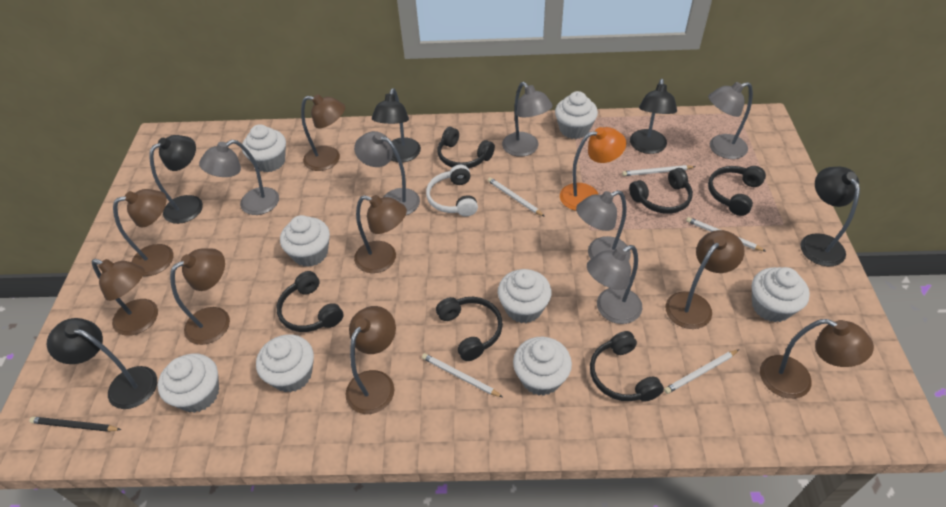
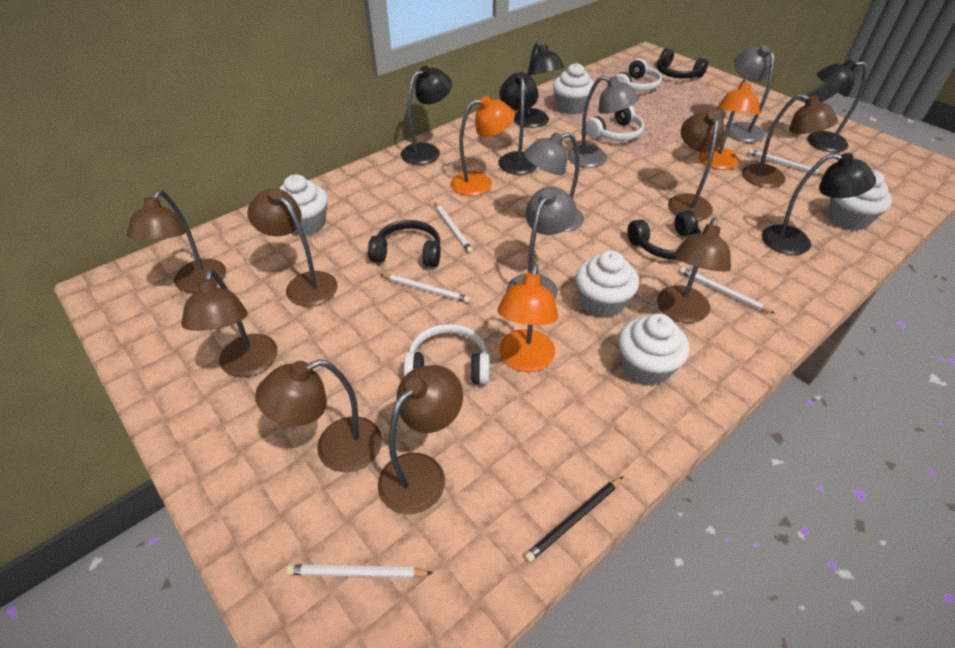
black headphones: [277,271,344,332] [436,297,503,361] [437,127,495,168] [590,331,664,402] [629,168,693,214] [708,166,766,216] = 6 -> [368,220,441,267] [627,210,702,260] [656,48,708,79] = 3
grey lamp: [199,140,279,215] [354,131,420,216] [502,82,553,157] [576,190,631,261] [587,245,642,324] [708,82,753,159] = 6 -> [507,187,577,300] [524,132,584,232] [568,76,639,168] [728,45,775,143] = 4
orange lamp: [560,127,626,211] = 1 -> [451,96,515,196] [498,264,558,372] [698,78,760,170] = 3
white cupcake: [158,353,219,413] [242,124,286,172] [256,334,314,393] [280,215,330,267] [498,269,551,323] [513,337,572,396] [555,91,598,139] [752,267,810,322] = 8 -> [279,174,328,236] [553,63,594,114] [576,250,639,318] [619,314,689,386] [828,170,892,231] = 5
white headphones: [426,165,478,216] = 1 -> [404,324,489,384] [586,106,644,141] [616,59,662,91] = 3

